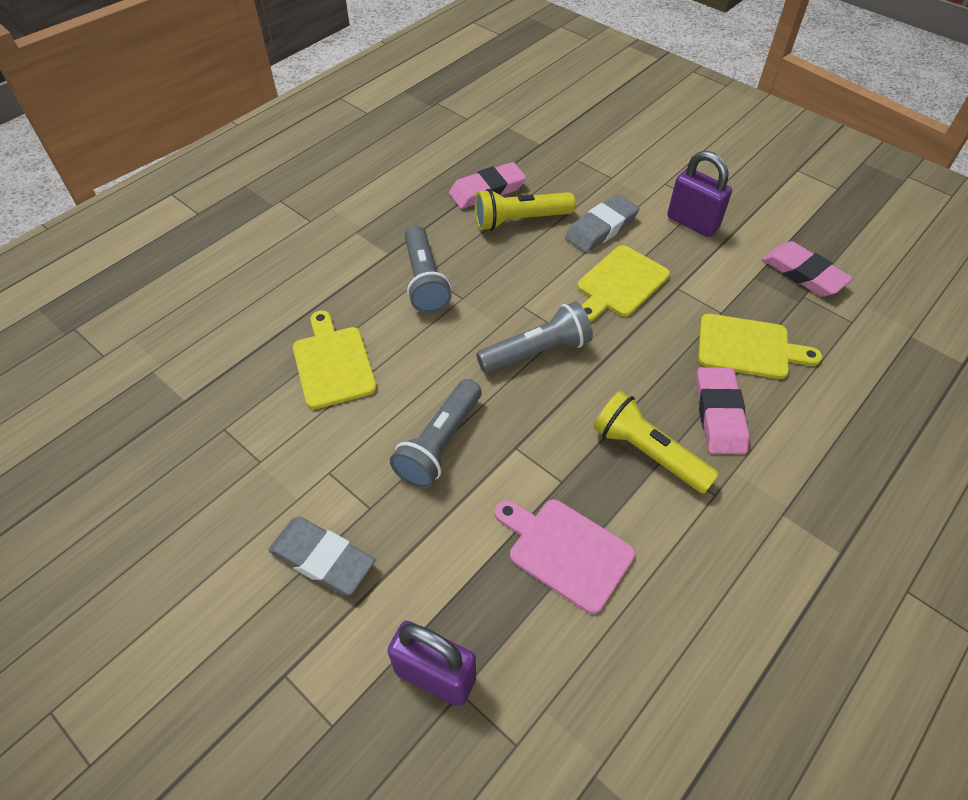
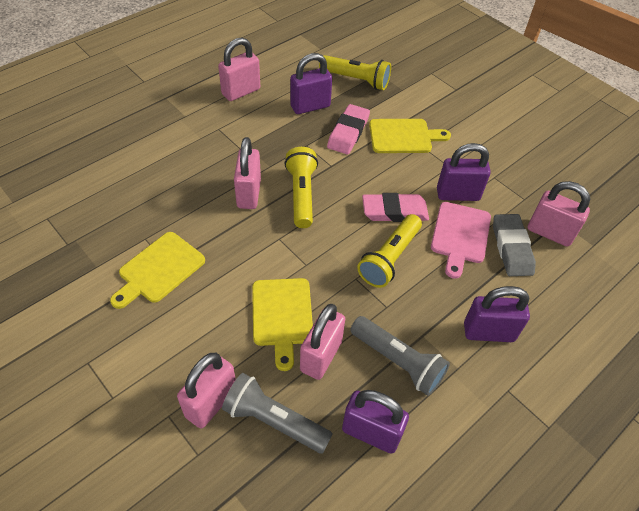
grey eraser: [268,517,375,595] [565,194,639,253] = 2 -> [493,214,536,276] = 1
grey flashlight: [390,379,482,489] [405,226,452,313] [476,302,593,374] = 3 -> [222,373,333,454] [350,316,450,396] = 2
pink eraser: [449,162,526,209] [696,367,749,454] [762,241,853,297] = 3 -> [327,104,370,154] [362,193,429,222] = 2
pink padlock: none = 0 -> [177,353,236,428] [218,38,260,101] [234,137,261,209] [300,304,345,380] [528,181,590,247] = 5
purple padlock: [387,621,476,706] [667,151,732,237] = 2 -> [290,53,332,114] [342,390,409,454] [437,143,491,201] [464,286,530,342] = 4
yellow flashlight: [475,189,575,231] [593,391,719,494] = 2 -> [284,147,318,228] [319,55,391,90] [357,214,422,288] = 3

